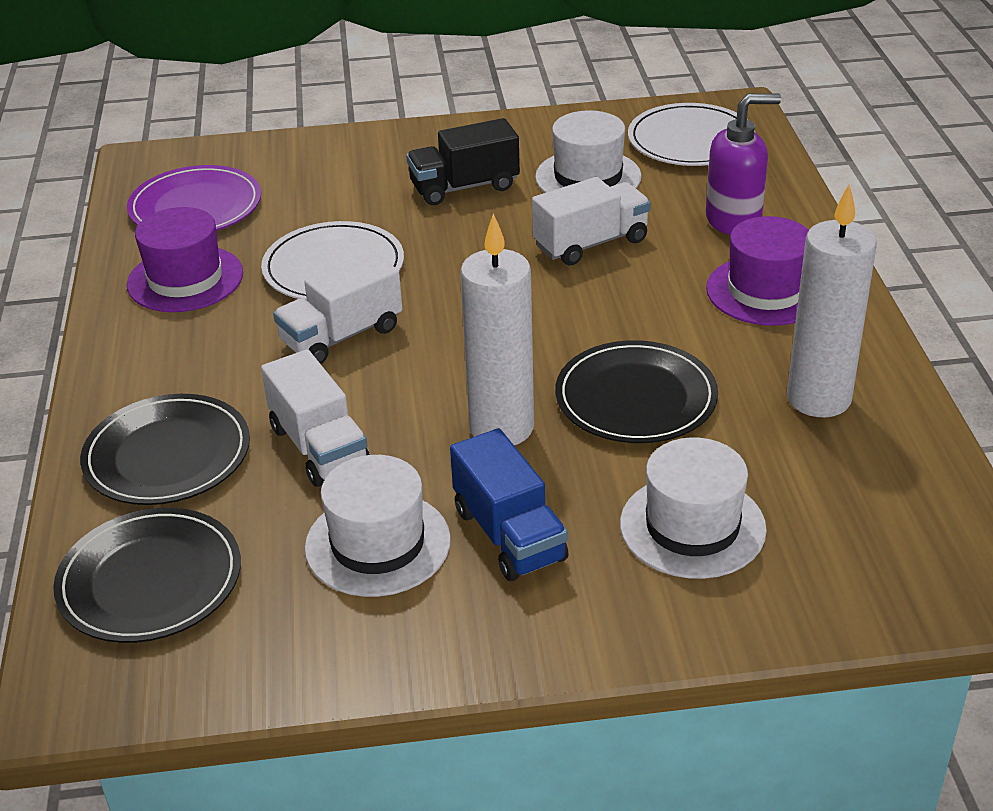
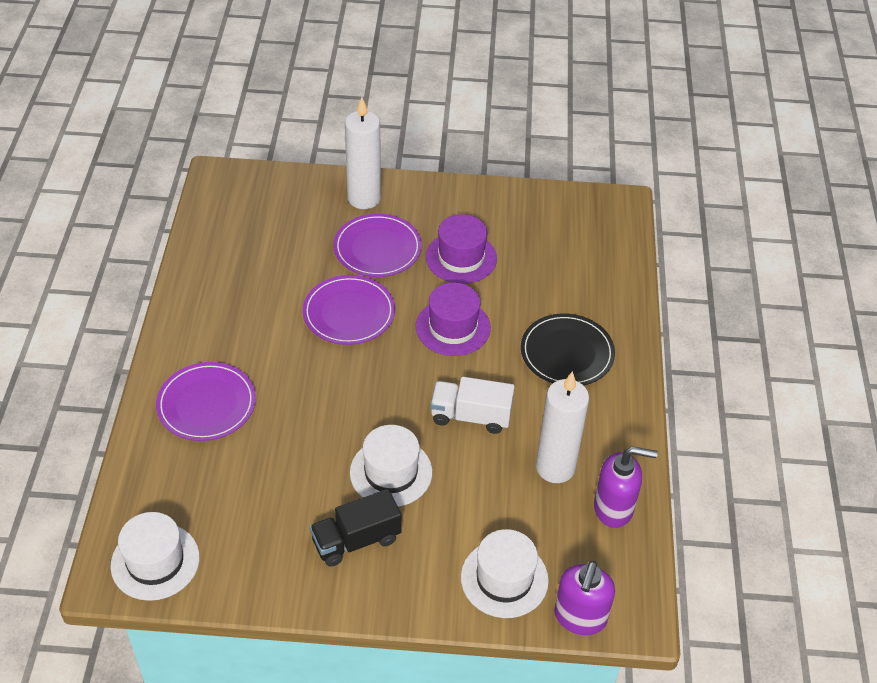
black plate: [53,508,241,643] [80,394,250,505] [555,340,718,443] = 3 -> [521,314,615,385] = 1
blue truck: [450,428,569,581] = 1 -> none = 0
purple plate: [127,165,261,231] = 1 -> [156,362,256,441] [303,275,395,345] [333,213,422,277] = 3
purple soap dispenser: [706,94,781,235] = 1 -> [554,561,615,635] [594,446,658,528] = 2
white plate: [261,221,404,300] [628,103,737,166] = 2 -> none = 0
white truck: [261,349,370,487] [273,251,402,364] [532,177,651,266] = 3 -> [431,377,515,434] = 1

